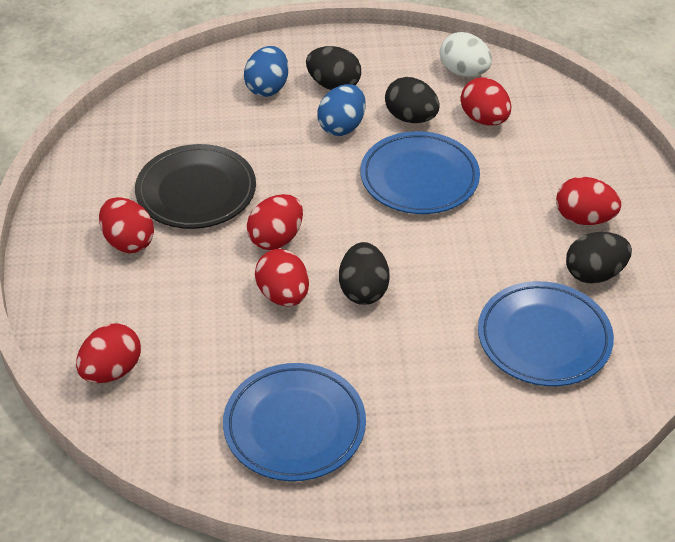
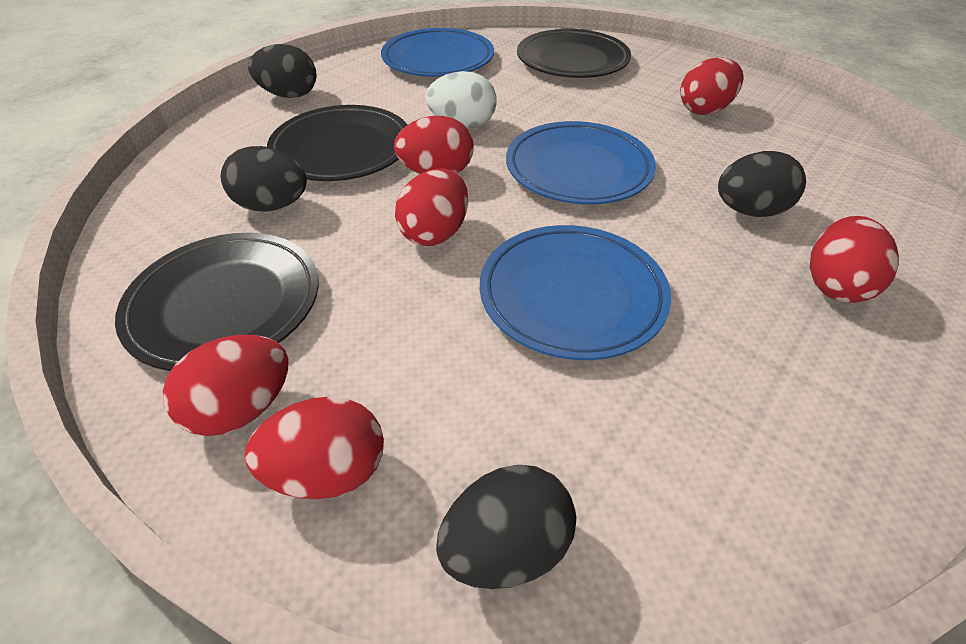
black plate: [135,144,256,229] = 1 -> [115,233,319,371] [267,105,407,181] [517,29,631,78] = 3
blue egg: [244,46,289,97] [317,84,366,136] = 2 -> none = 0

